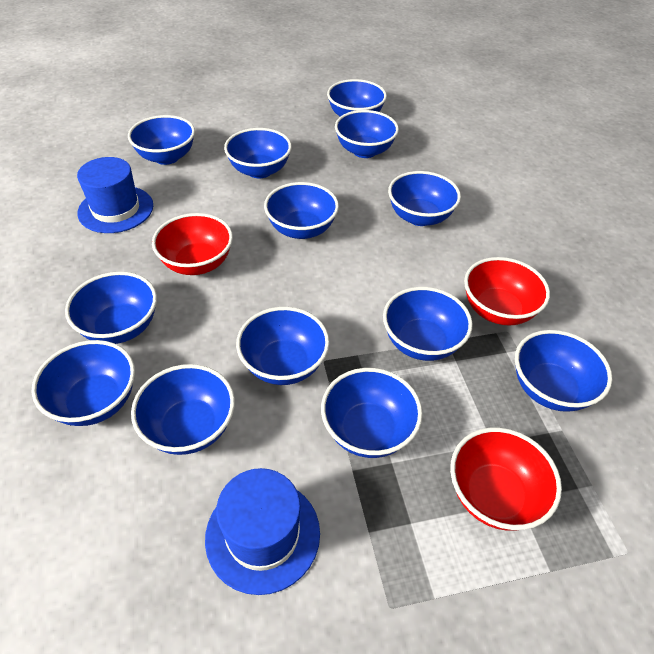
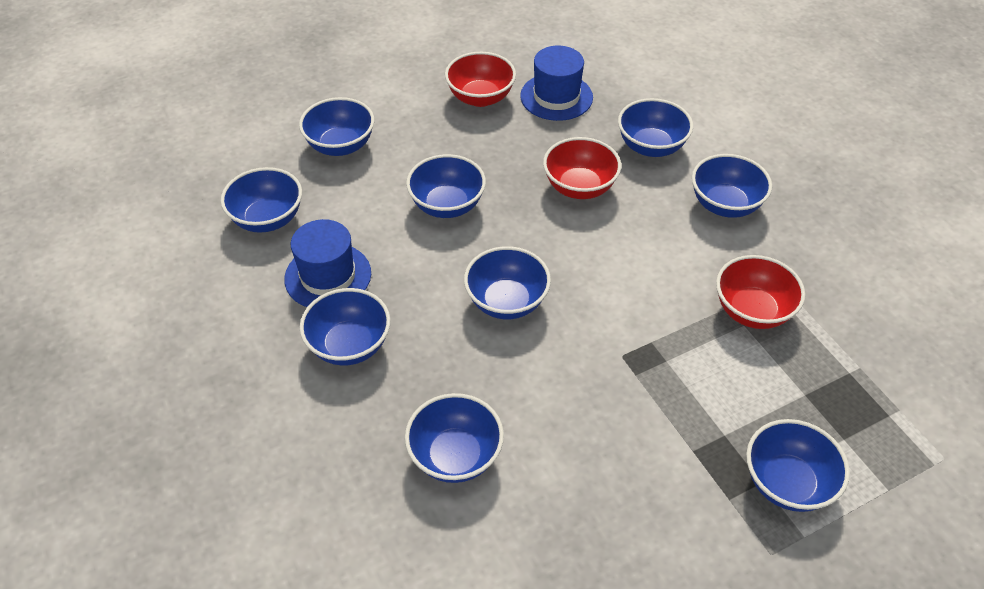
blue bowl: [32,340,135,426] [65,272,157,344] [128,115,195,165] [131,364,235,455] [224,128,292,178] [236,307,329,385] [264,182,339,239] [321,368,423,458] [327,79,387,117] [335,110,399,158] [383,287,472,361] [388,171,461,226] [515,330,612,412] = 13 -> [221,167,302,233] [299,97,374,156] [300,288,390,366] [405,393,504,483] [406,154,486,218] [464,246,551,319] [618,98,693,157] [692,154,772,218] [746,419,850,512] = 9

